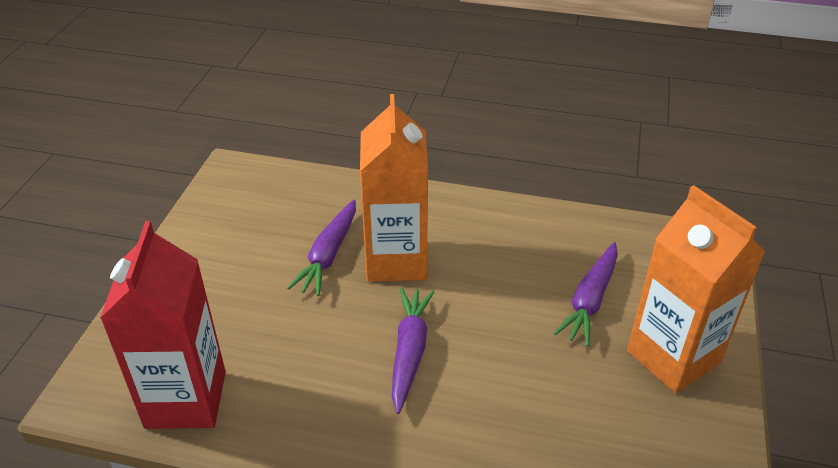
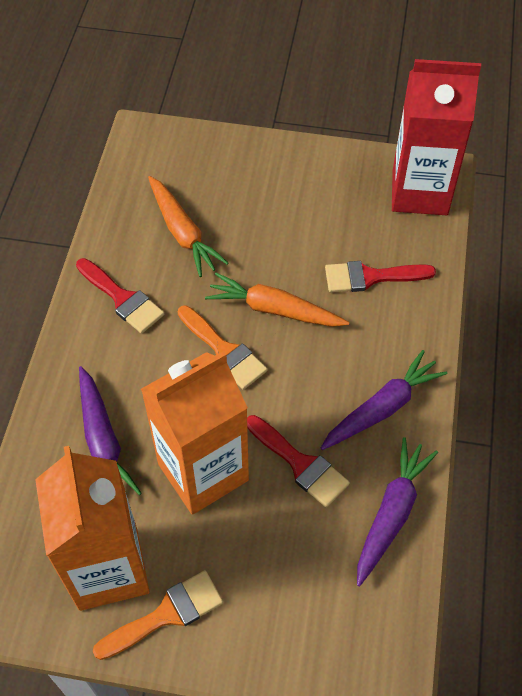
orange brush: none = 0 -> [93,570,223,660] [178,305,267,390] = 2
orange carrot: none = 0 -> [148,176,228,277] [205,273,349,327] = 2
red brush: none = 0 -> [76,258,164,333] [247,415,350,507] [325,261,436,292] = 3

